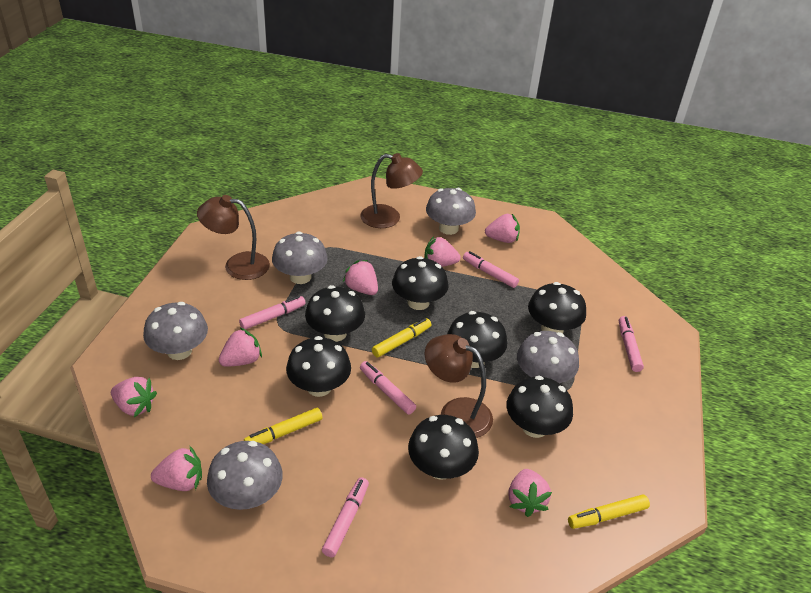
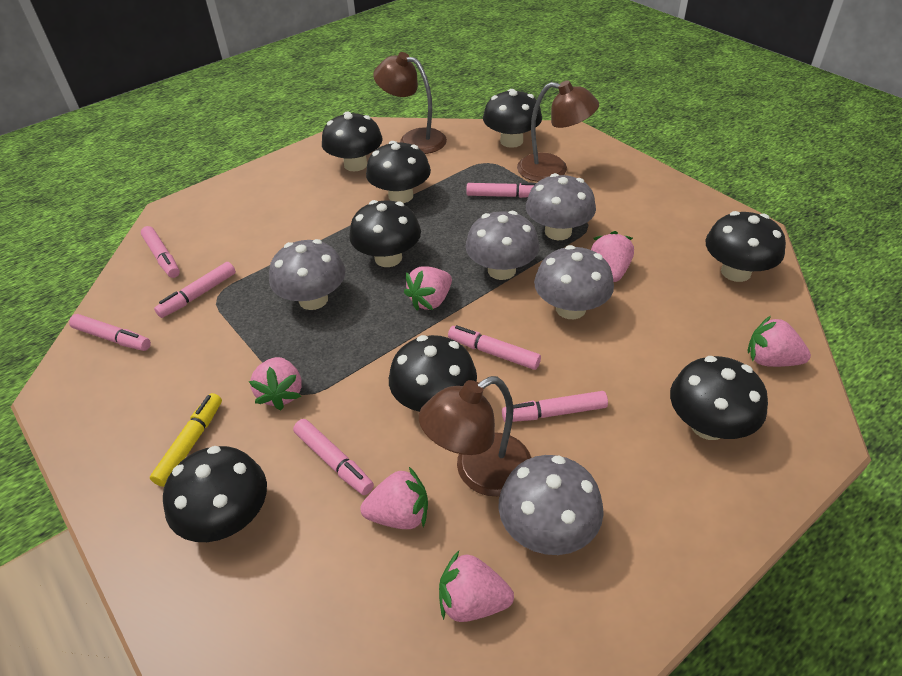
black mushroom: [286,336,351,397] [305,285,365,342] [392,256,448,310] [408,415,479,480] [447,311,507,368] [507,375,573,438] [528,282,586,333] = 7 -> [163,446,267,542] [322,112,383,172] [349,200,421,267] [366,141,431,203] [389,335,477,412] [483,89,542,148] [670,356,768,440] [706,211,786,282] = 8
pink marker: [239,296,306,330] [322,477,369,557] [360,361,416,415] [463,251,519,288] [619,316,644,372] = 5 -> [69,314,151,351] [141,226,180,278] [154,262,236,318] [293,419,374,495] [448,325,541,370] [466,182,536,198] [502,391,608,422] = 7
pink strawberry: [111,377,157,417] [151,446,202,491] [219,328,262,367] [343,260,378,295] [425,236,461,267] [485,214,520,243] [508,469,552,517] = 7 -> [249,357,302,410] [360,467,428,529] [404,266,452,311] [439,551,514,622] [591,231,634,282] [747,316,811,367] = 6
yellow marker: [244,408,323,444] [372,318,431,358] [568,495,650,529] = 3 -> [150,393,222,487] = 1

